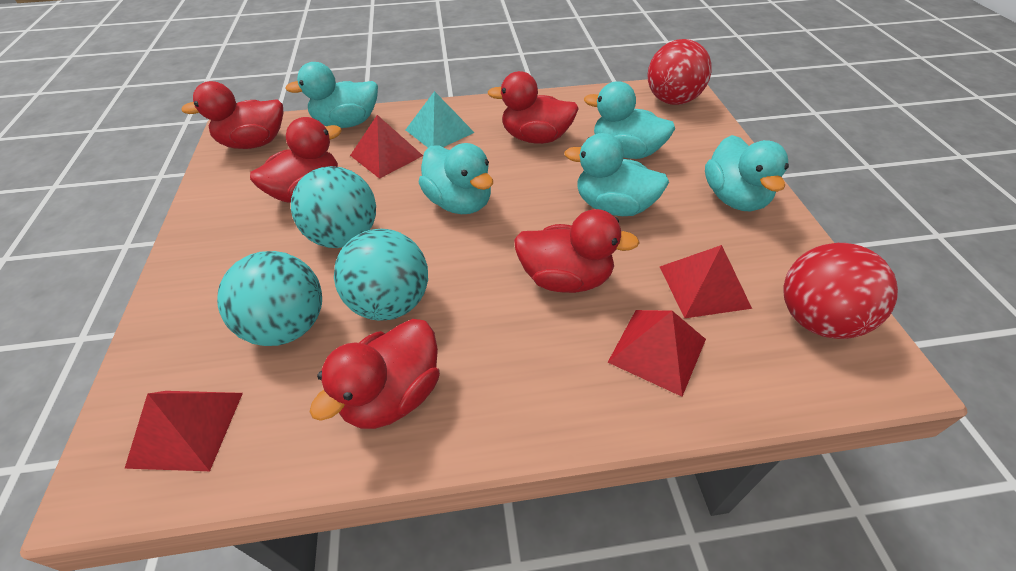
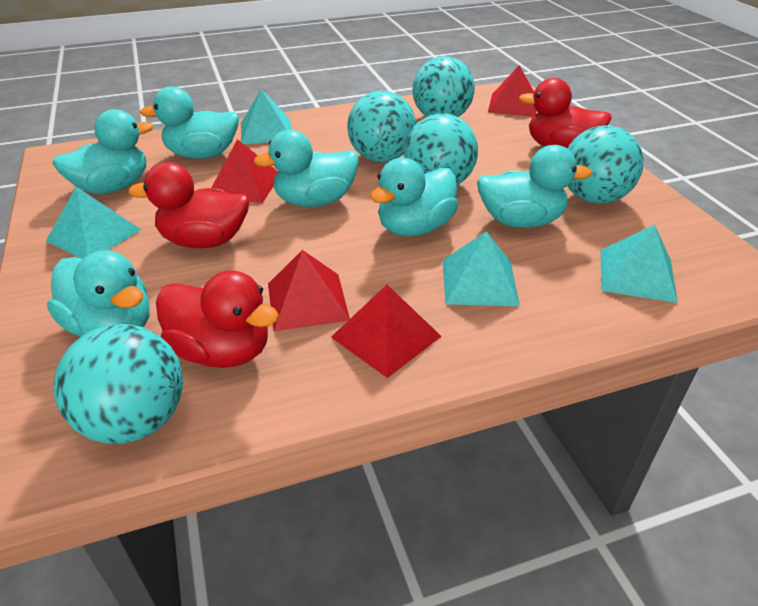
red ball: [647,39,712,105] [783,243,898,339] = 2 -> none = 0
red duck: [181,81,284,149] [250,117,342,203] [310,319,440,429] [488,71,579,144] [514,209,640,293] = 5 -> [128,162,249,248] [156,271,279,368] [519,78,612,148] = 3
turquoise ball: [217,251,322,346] [291,166,376,248] [334,229,428,321] = 3 -> [54,324,183,444] [347,91,416,162] [404,113,478,185] [413,56,475,117] [567,126,644,204] = 5
turquoise duck: [285,62,378,128] [419,143,493,214] [564,133,669,216] [584,81,675,159] [705,135,789,211] = 5 -> [47,250,149,337] [52,109,153,194] [140,86,239,159] [254,130,359,207] [370,158,458,236] [477,145,592,228] = 6
turquoise pyramid: [406,91,475,148] = 1 -> [46,187,141,259] [241,89,292,144] [443,231,520,306] [601,225,678,303] = 4

